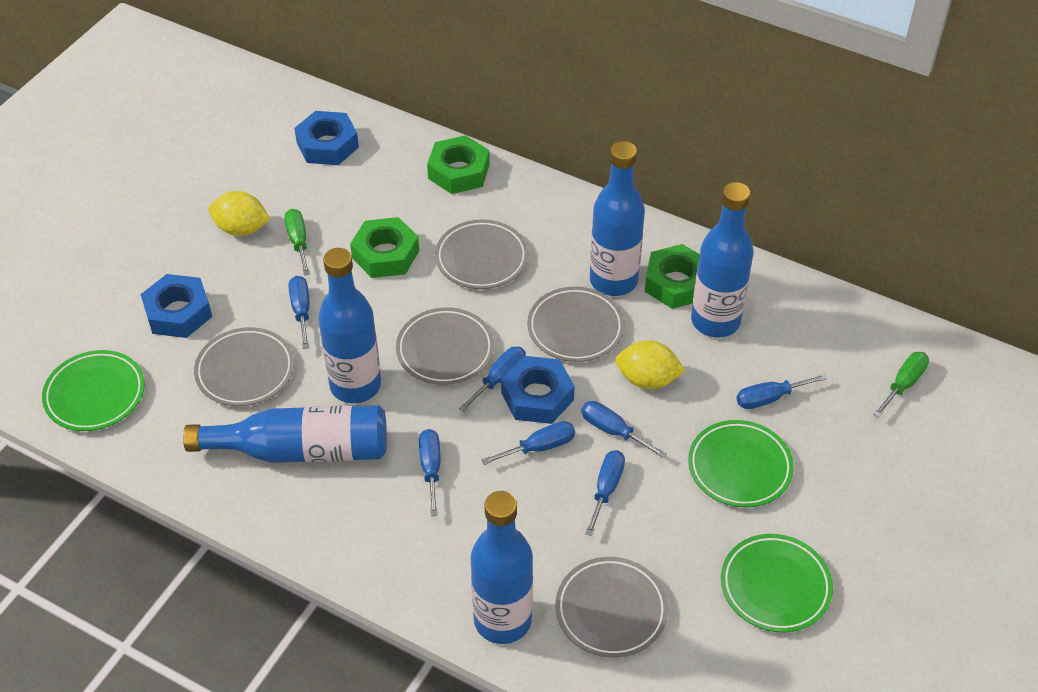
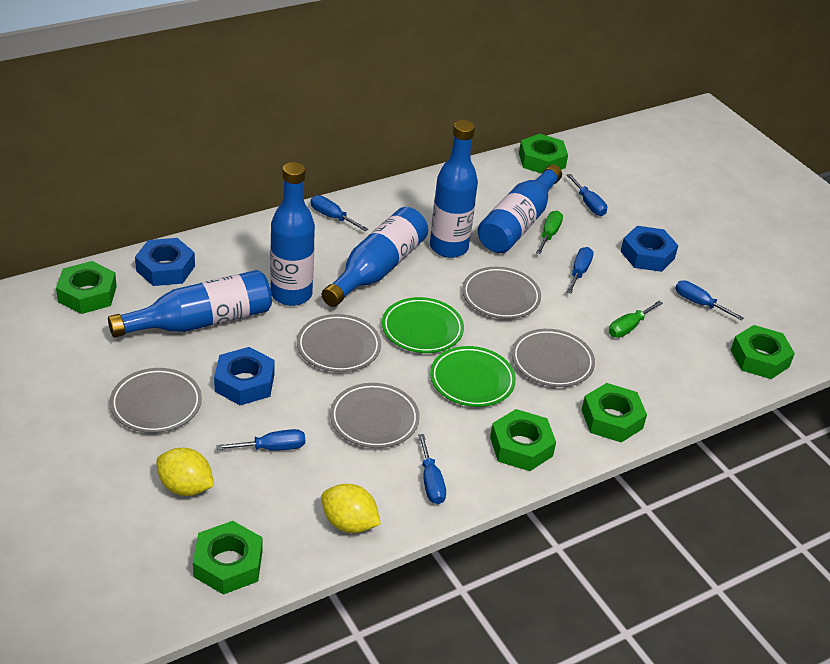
blue screwdriver: [289,276,310,349] [419,429,440,516] [459,347,526,412] [482,421,575,465] [581,401,667,458] [585,450,625,536] [736,374,828,409] = 7 -> [216,429,305,451] [311,195,368,231] [418,434,446,504] [567,174,607,216] [567,247,593,294] [675,280,744,321] = 6
green nut: [350,217,419,278] [427,135,490,194] [645,244,700,309] = 3 -> [56,261,117,314] [193,521,262,595] [490,409,556,471] [519,134,568,174] [581,383,647,443] [731,325,795,379] = 6
green plate: [42,350,145,431] [688,420,794,508] [721,534,833,632] = 3 -> [382,297,464,353] [430,346,516,407] = 2

